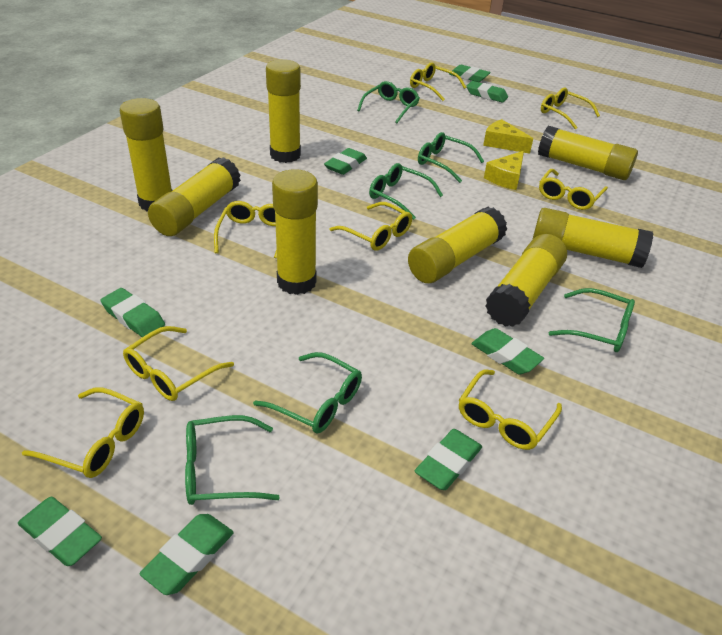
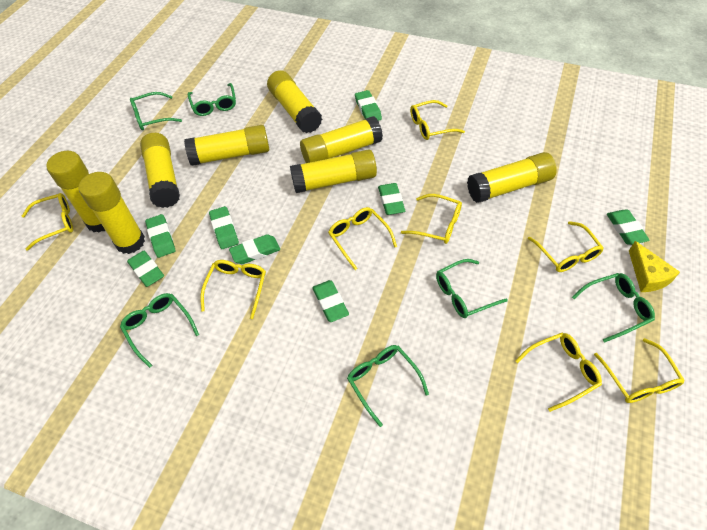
yellow cheese: [483,119,533,154] [484,151,524,190] = 2 -> [629,241,680,292] = 1

